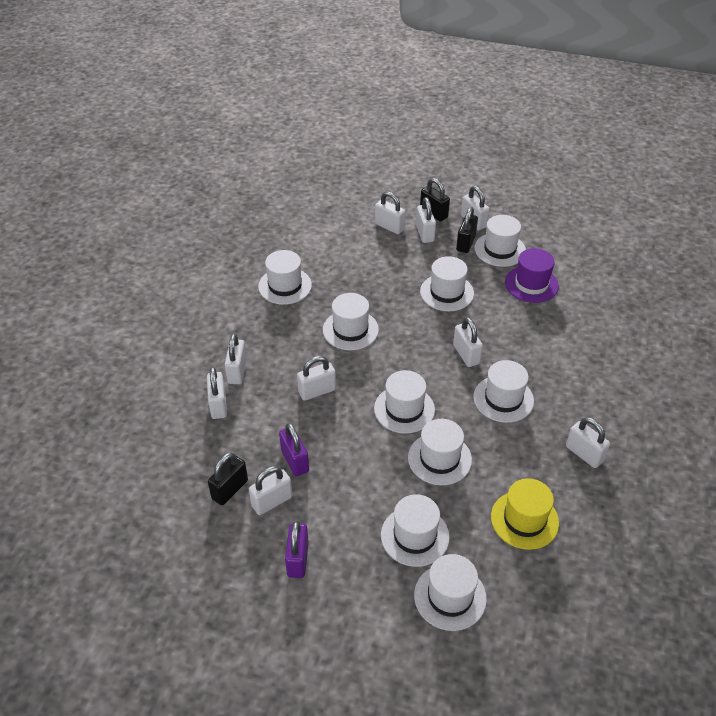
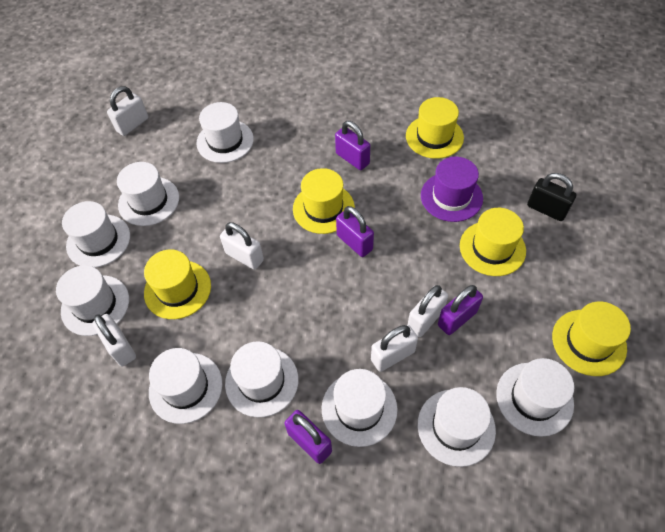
black padlock: [208,452,248,505] [420,178,450,221] [456,207,478,253] = 3 -> [527,173,576,221] = 1
purple padlock: [279,423,309,476] [285,521,309,578] = 2 -> [284,410,332,464] [335,121,370,170] [336,206,374,257] [438,285,483,335] = 4
white padlock: [207,367,227,419] [225,334,247,384] [249,466,292,515] [297,356,336,401] [375,192,406,234] [416,197,436,243] [453,317,483,367] [461,186,490,230] [566,417,610,468] = 9 -> [92,314,136,366] [107,86,148,136] [220,222,264,270] [371,325,418,372] [408,285,448,337] = 5
yellow hat: [491,478,559,550] = 1 -> [144,250,211,319] [293,168,355,234] [406,97,464,159] [460,208,526,276] [552,301,631,376] = 5

